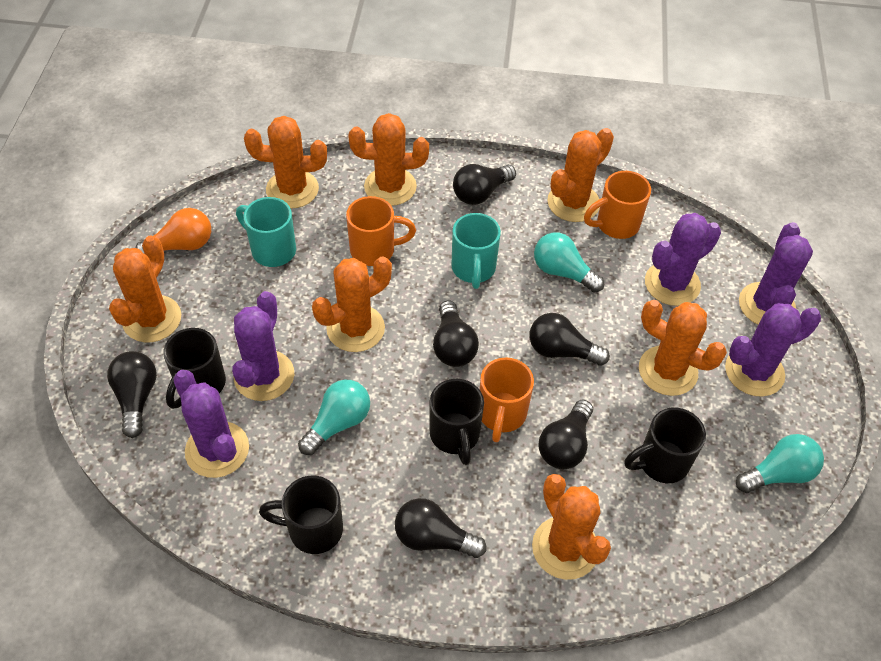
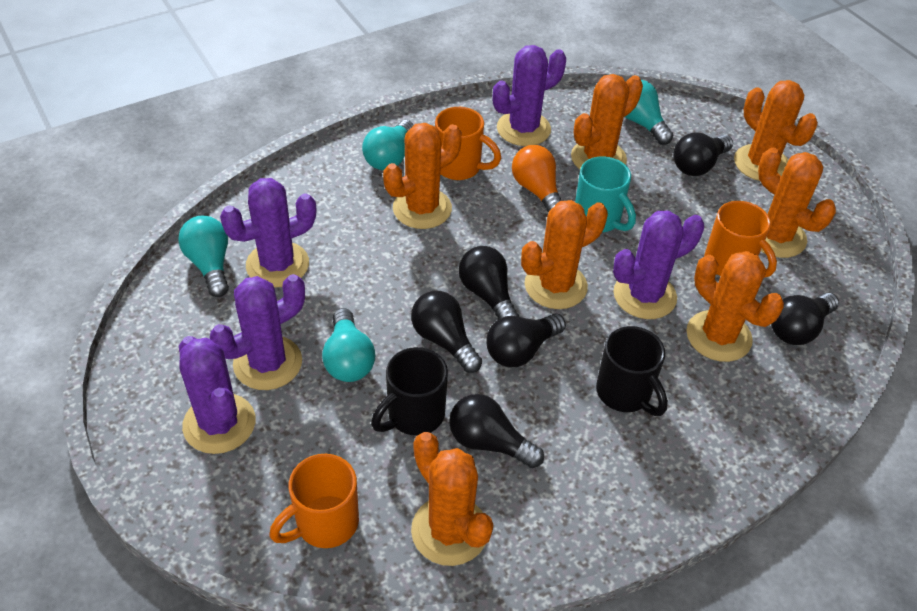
black mug: [163,328,226,409] [259,476,343,554] [430,379,484,465] [624,408,706,483] = 4 -> [371,347,448,436] [596,326,668,416] = 2
turquoise light bulb: [298,380,370,455] [534,232,604,293] [736,434,824,493] = 3 -> [178,216,229,297] [322,308,375,382] [362,120,414,170] [625,80,673,145] = 4
turquoise mug: [236,197,296,267] [452,213,501,289] = 2 -> [575,156,636,232] = 1

